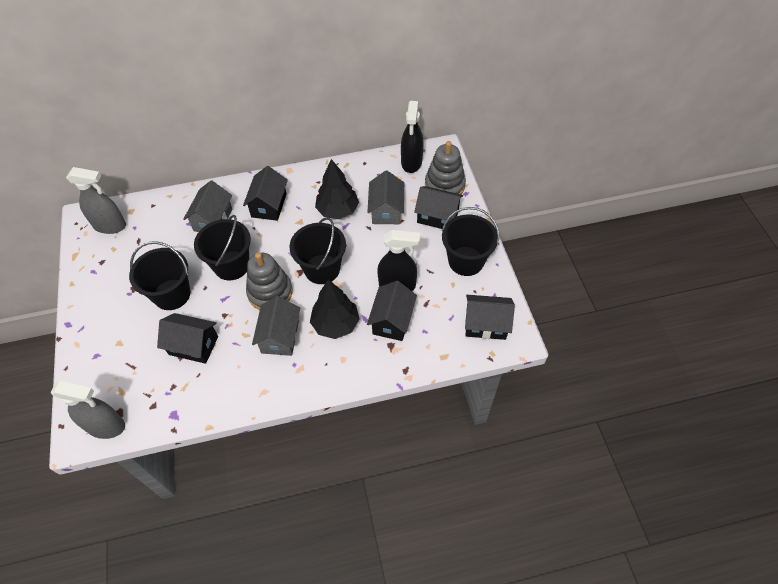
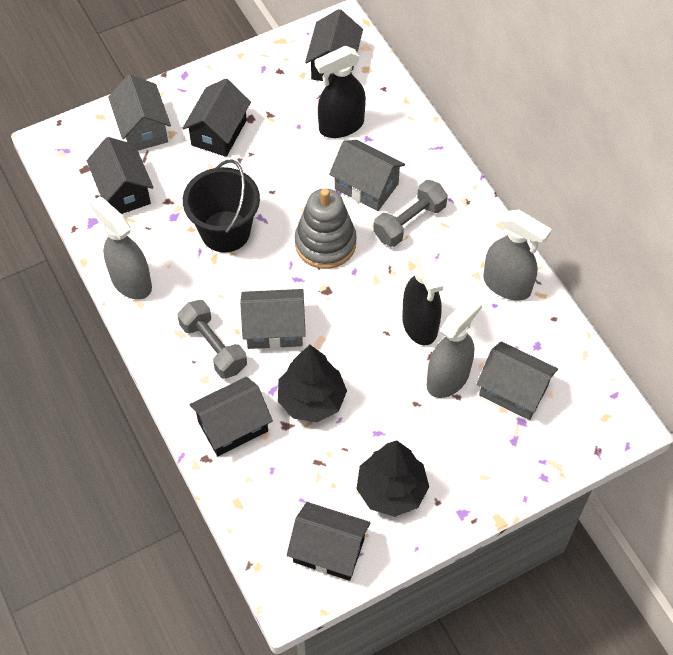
black bucket: [129,241,190,310] [194,215,251,280] [290,217,346,284] [442,207,500,276] = 4 -> [183,160,260,253] = 1
grey dumbbell: none = 0 -> [178,300,247,379] [373,180,448,247] = 2
grey house: [183,181,233,232] [252,296,300,356] [367,171,404,224] = 3 -> [108,74,171,150] [240,289,306,349] [329,140,405,211] [477,341,558,420] = 4
grey spray bottle: [51,381,125,439] [66,167,126,234] = 2 -> [90,196,152,300] [427,295,482,398] [483,210,552,300] = 3
grey stacking toy: [246,252,293,310] [425,141,466,194] = 2 -> [295,188,357,269] = 1

